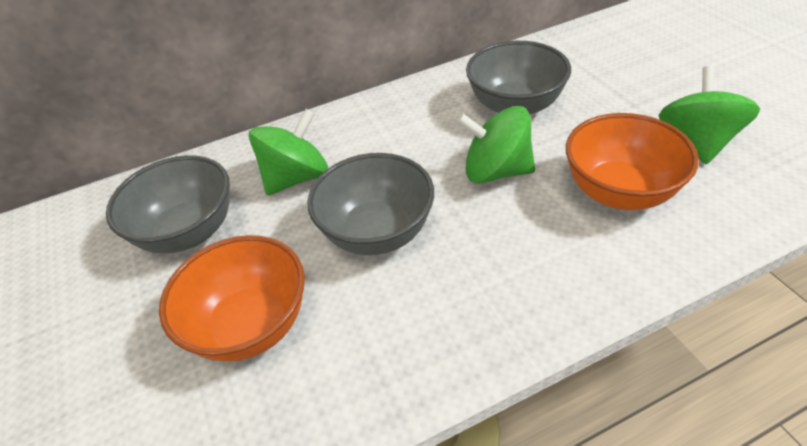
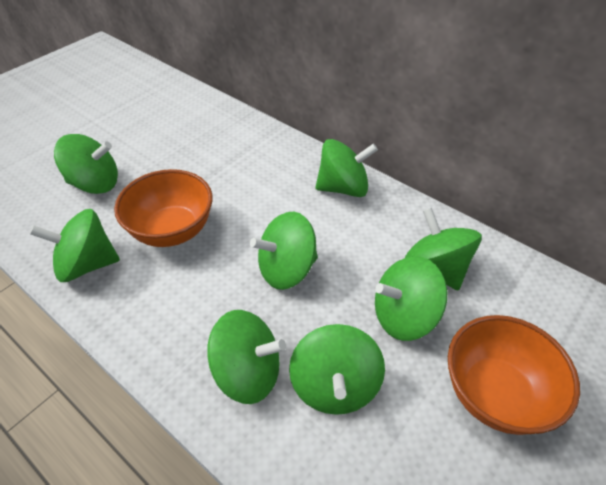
green spinning top: [249,109,328,195] [456,106,535,184] [658,66,760,164] = 3 -> [30,209,120,282] [54,134,118,194] [207,310,286,404] [250,212,318,290] [289,324,385,415] [315,139,378,197] [375,256,447,341] [405,208,482,291] = 8
grey bowl: [106,155,230,254] [307,153,434,255] [466,41,571,114] = 3 -> none = 0

